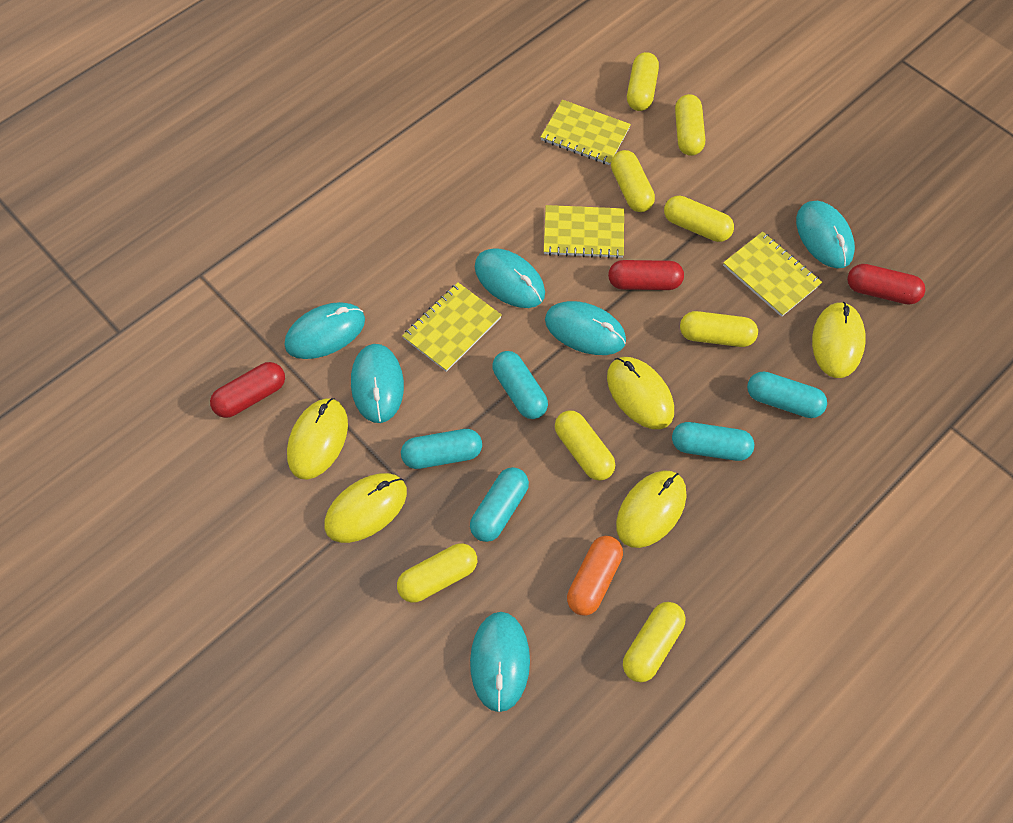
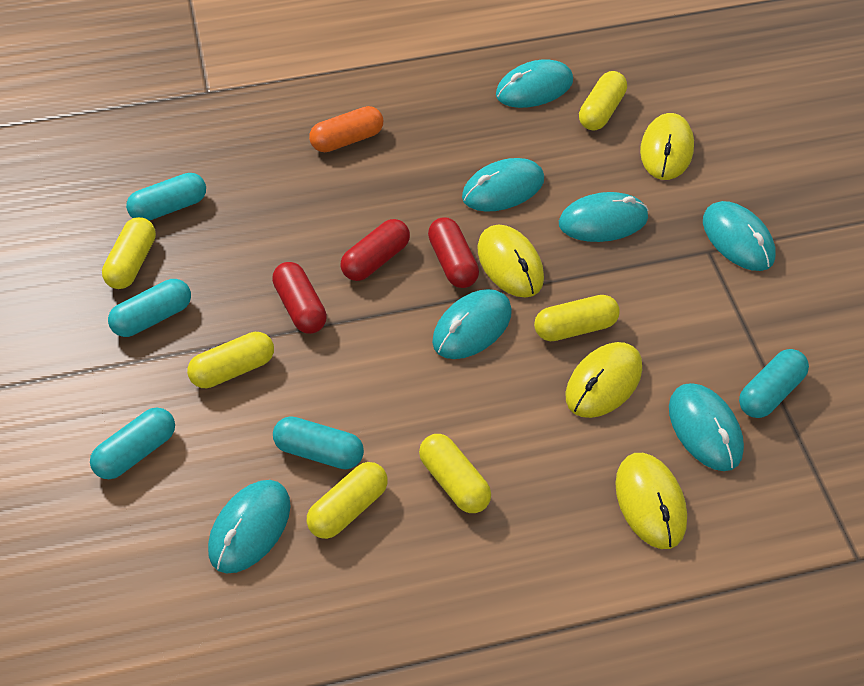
turquoise mouse: [285,302,365,359] [351,344,404,423] [470,612,530,712] [475,248,545,308] [545,301,626,355] [796,201,855,269] = 6 -> [208,480,291,573] [432,289,512,359] [462,158,544,212] [496,59,573,108] [559,192,648,242] [669,383,744,471] [703,201,776,271] = 7
yellow capsule: [397,543,477,603] [555,410,615,481] [611,150,655,212] [623,602,686,682] [627,52,659,111] [664,196,734,242] [675,94,705,156] [680,311,758,347] = 8 -> [102,217,156,289] [187,332,274,388] [307,462,388,539] [419,434,491,513] [534,295,620,341] [579,71,627,130] = 6
yellow mouse: [287,398,348,480] [324,473,407,543] [607,357,674,429] [616,470,687,548] [812,302,866,378] = 5 -> [477,224,544,298] [565,342,642,418] [615,453,687,549] [640,113,694,180] = 4
yellow notebook: [402,283,502,372] [541,100,631,165] [544,205,624,259] [723,232,822,317] = 4 -> none = 0

